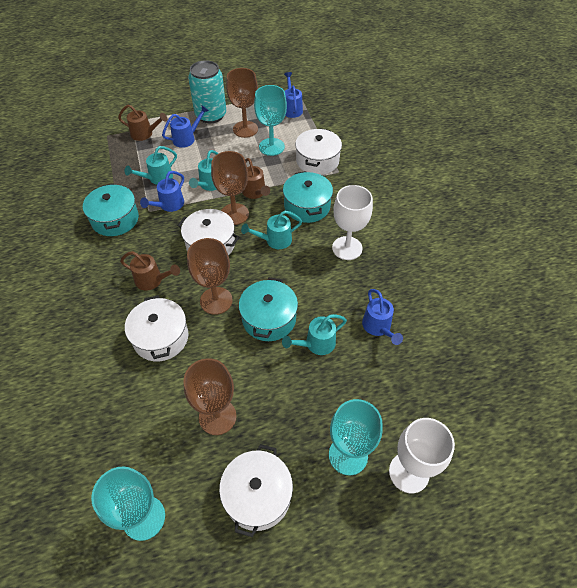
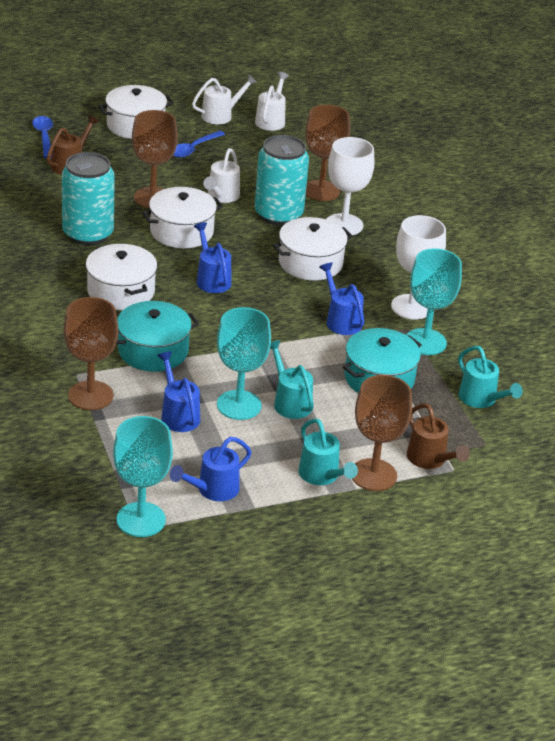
blue spoon: none = 0 -> [32,116,53,158] [173,131,225,158] = 2
brown watering can: [118,105,167,141] [120,251,180,290] [242,158,270,199] = 3 -> [46,115,99,175] [407,403,470,469] = 2
turquoise can: [188,60,226,123] = 1 -> [62,152,115,245] [255,135,309,225] = 2
turquoise pot: [83,184,139,236] [239,277,298,341] [283,171,333,223] = 3 -> [116,301,199,372] [343,328,422,393] = 2
turquoise watering can: [125,146,177,185] [189,150,218,191] [241,211,302,249] [282,314,347,355] = 4 -> [270,340,314,419] [298,419,358,485] [458,346,523,408] = 3
white watering can: none = 0 -> [192,75,257,124] [203,148,240,203] [255,72,289,131] = 3

